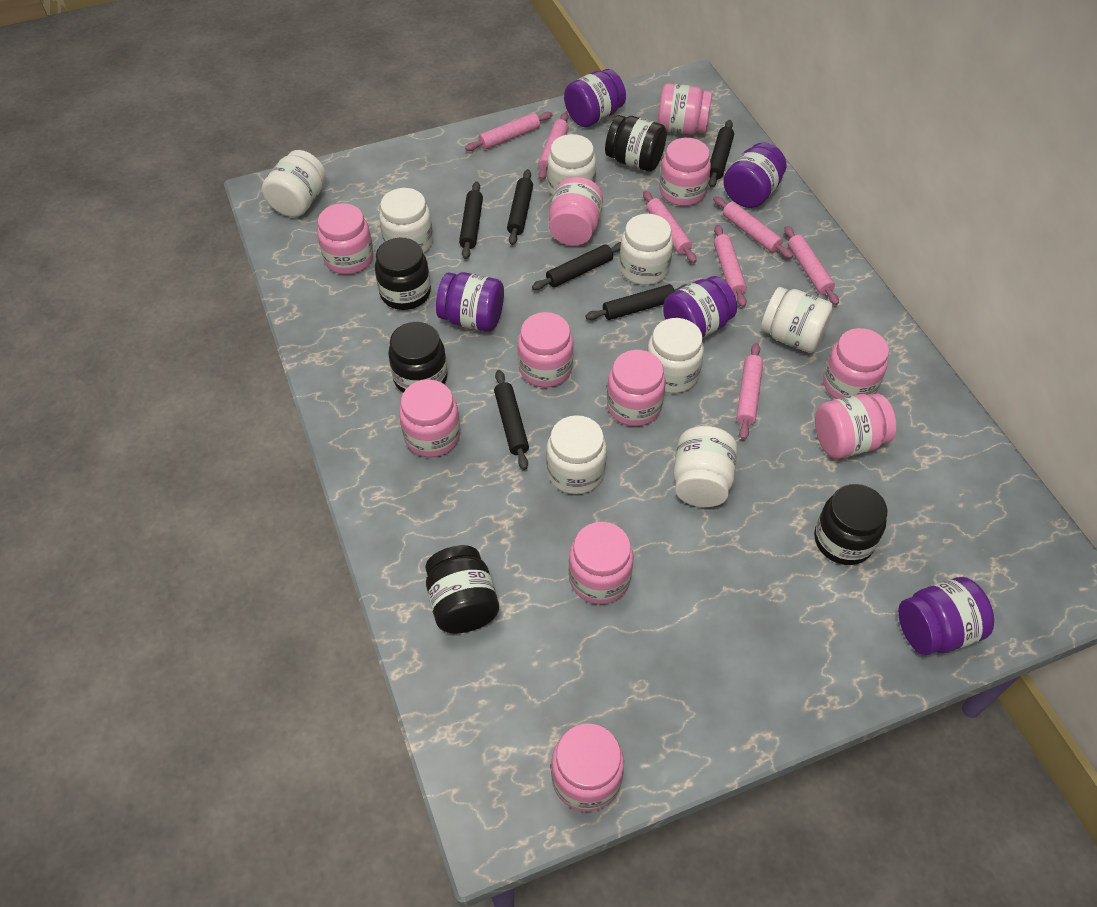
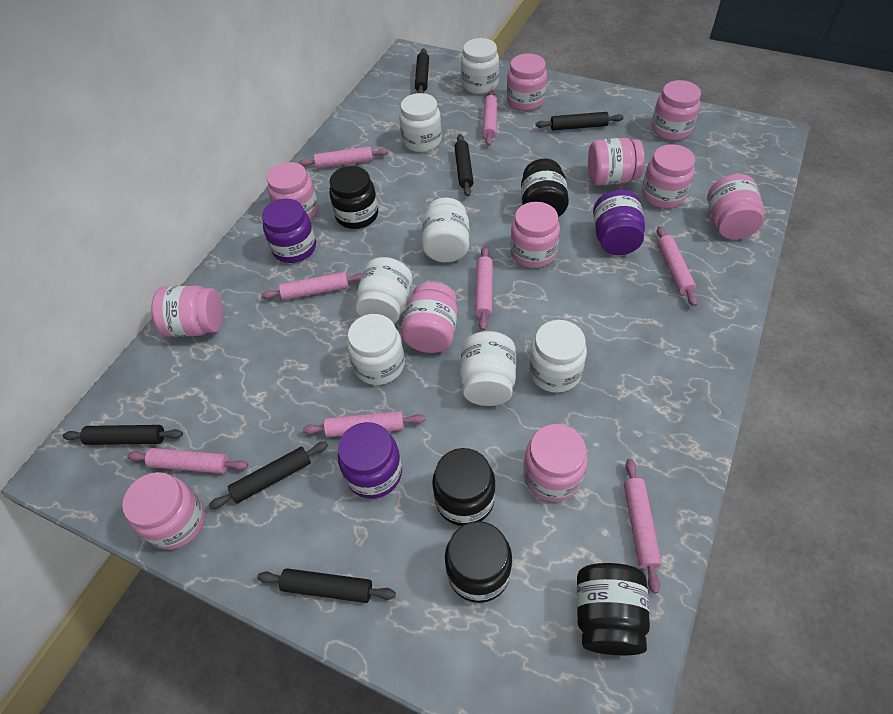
pink rolling pin: [465,112,552,151] [538,112,569,180] [643,191,697,263] [713,196,793,259] [714,225,747,307] [736,343,763,440] [784,226,839,305] = 7 -> [127,448,248,474] [261,272,363,300] [299,146,388,168] [303,411,425,437] [475,246,493,331] [483,90,498,146] [624,459,662,594] [657,226,698,306] = 8
purple jar: [436,272,504,332] [564,69,626,127] [663,276,737,338] [723,142,786,208] [898,577,994,655] = 5 -> [262,199,316,263] [338,422,402,499] [593,190,645,255] = 3
white jar: [262,150,326,217] [379,188,433,254] [546,415,607,494] [547,134,596,196] [619,214,673,285] [647,318,704,393] [674,426,737,507] [761,287,834,353] = 8 -> [347,314,405,385] [356,257,413,323] [399,93,442,152] [422,198,470,262] [460,331,516,406] [461,38,499,94] [529,320,587,393] = 7

